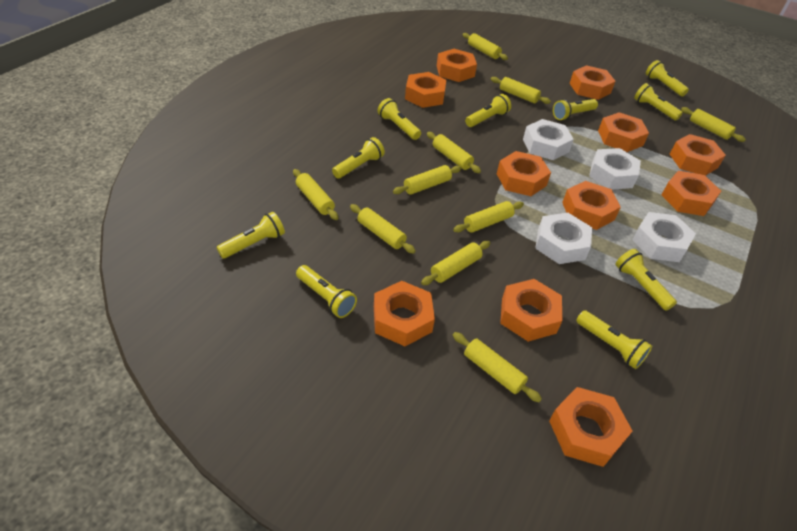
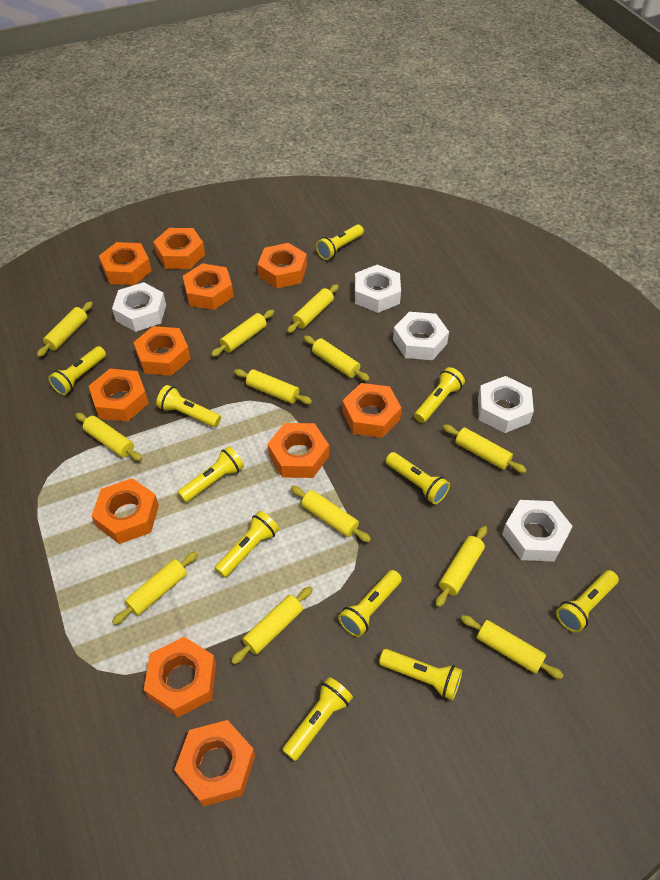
white nut: [523,119,574,160] [535,213,592,264] [589,148,641,190] [632,212,696,262] = 4 -> [112,282,166,332] [355,265,401,313] [393,312,449,360] [478,376,534,433] [502,500,573,562] = 5
yellow flashlight: [216,211,285,259] [296,265,357,318] [332,137,385,179] [377,98,421,140] [465,94,511,127] [553,99,598,120] [576,310,652,369] [616,249,677,311] [634,83,683,120] [646,60,689,96] = 10 -> [48,346,106,395] [156,385,221,427] [178,446,244,502] [215,511,279,578] [282,677,353,761] [316,225,364,260] [338,570,402,637] [379,649,463,700] [386,452,450,505] [414,367,465,423] [556,570,619,633] = 11
yellow rolling pin: [293,169,338,220] [350,204,416,254] [393,165,461,195] [421,241,490,285] [427,132,481,173] [453,201,524,233] [453,332,542,402] [463,33,508,60] [491,77,551,104] [681,107,746,142] = 10 -> [37,301,93,357] [75,413,142,461] [112,551,198,625] [211,310,274,357] [231,586,313,664] [234,369,312,404] [287,284,339,333] [291,486,371,542] [304,336,370,381] [436,526,487,607] [443,425,526,473] [461,615,564,679] = 12

